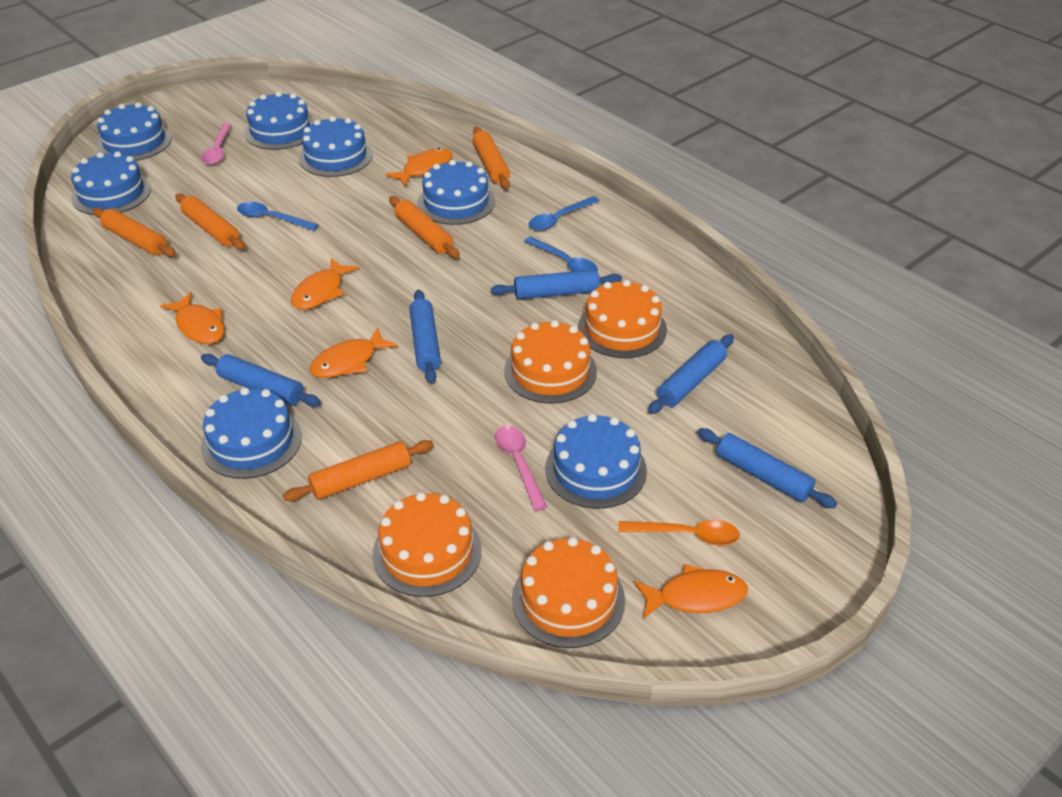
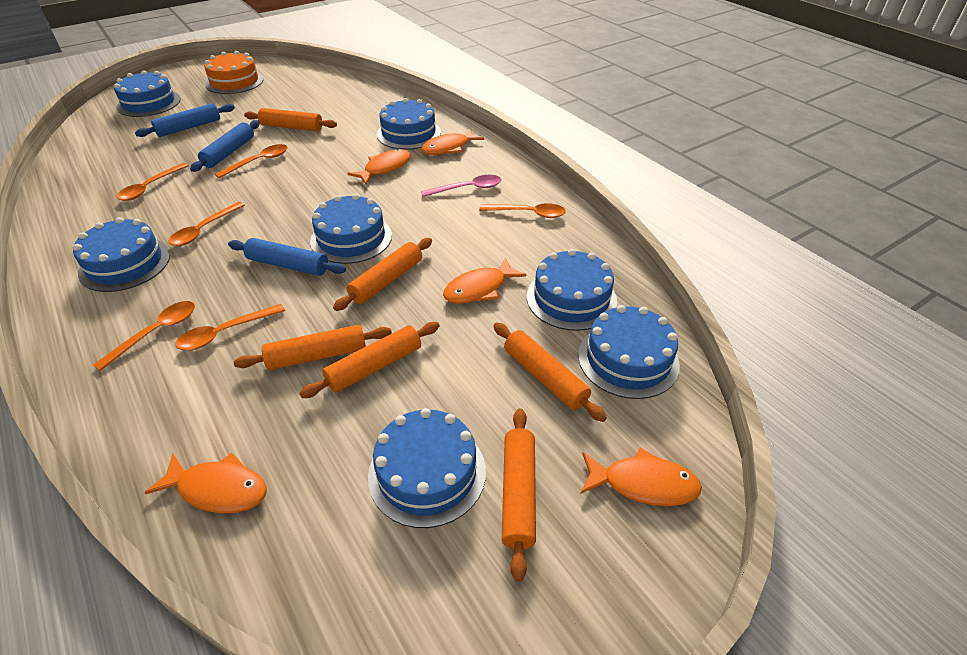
blue rolling pin: [201,354,321,407] [409,290,441,383] [491,269,622,299] [648,334,734,414] [697,428,837,508] = 5 -> [135,103,235,137] [190,120,260,172] [228,238,346,276] = 3
blue spoon: [237,202,319,231] [524,236,598,271] [529,196,600,231] = 3 -> none = 0
orange cake: [372,492,482,597] [504,320,597,404] [512,537,625,648] [578,280,667,358] = 4 -> [204,51,264,94] = 1
orange rolling pin: [92,208,176,257] [175,193,245,250] [283,440,434,501] [389,196,460,258] [472,127,510,189] = 5 -> [234,325,392,370] [244,108,337,131] [299,322,440,398] [333,238,432,311] [494,322,607,422] [502,408,536,582] = 6
orange spoon: [618,520,740,545] = 1 -> [93,301,195,371] [117,163,189,201] [169,202,245,246] [175,304,285,350] [215,144,287,178] [479,203,566,218] = 6
pink spoon: [201,123,232,165] [495,425,547,511] = 2 -> [421,175,501,197] = 1

